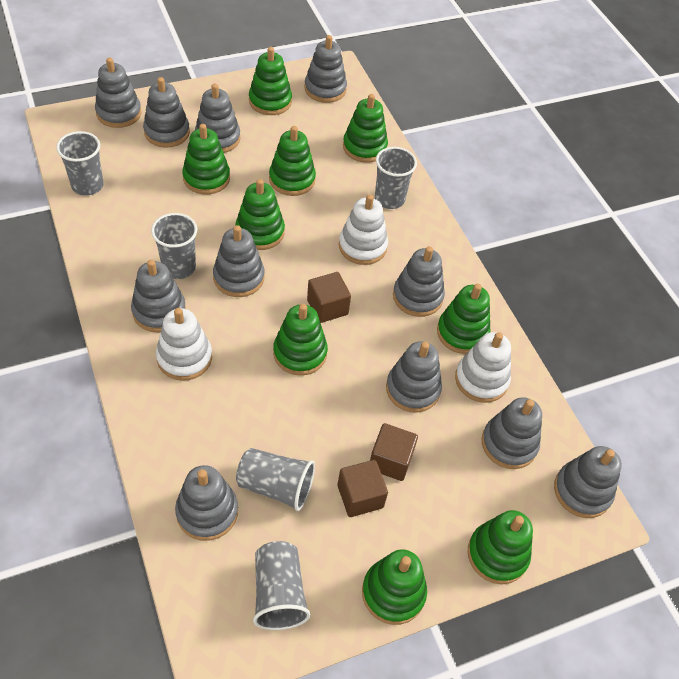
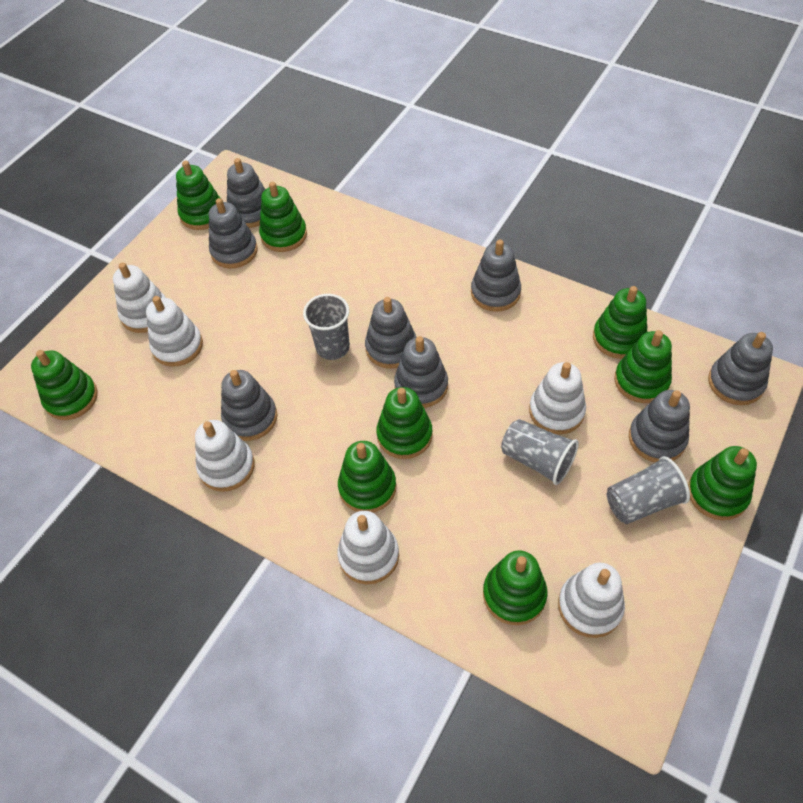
brown cube: [307,272,351,323] [338,460,388,517] [370,423,418,481] = 3 -> none = 0
grey cup: [56,131,104,196] [151,213,197,279] [236,448,315,511] [253,541,311,630] [375,147,417,209] = 5 -> [303,294,350,360] [501,419,579,485] [607,456,690,524] = 3
grey stacking toy: [95,58,141,128] [131,260,186,332] [143,77,190,148] [175,465,238,541] [195,84,240,153] [213,225,264,297] [304,35,347,103] [386,341,442,413] [393,246,445,317] [482,397,542,469] [554,446,622,518] = 11 -> [209,198,258,269] [221,370,277,441] [227,158,265,228] [365,297,416,369] [394,336,448,408] [471,240,521,312] [629,390,690,462] [708,332,773,405] = 8
white stacking toy: [156,308,212,381] [339,194,388,265] [455,332,511,403] = 3 -> [113,263,166,333] [146,296,203,367] [195,420,255,492] [337,511,399,584] [529,362,586,435] [558,563,625,638] = 6

